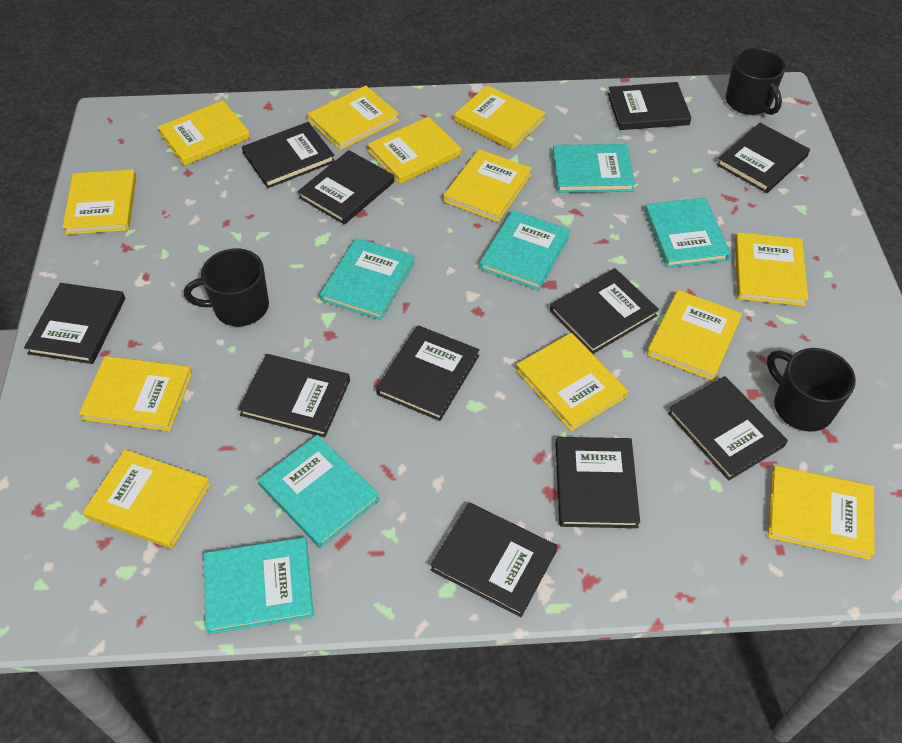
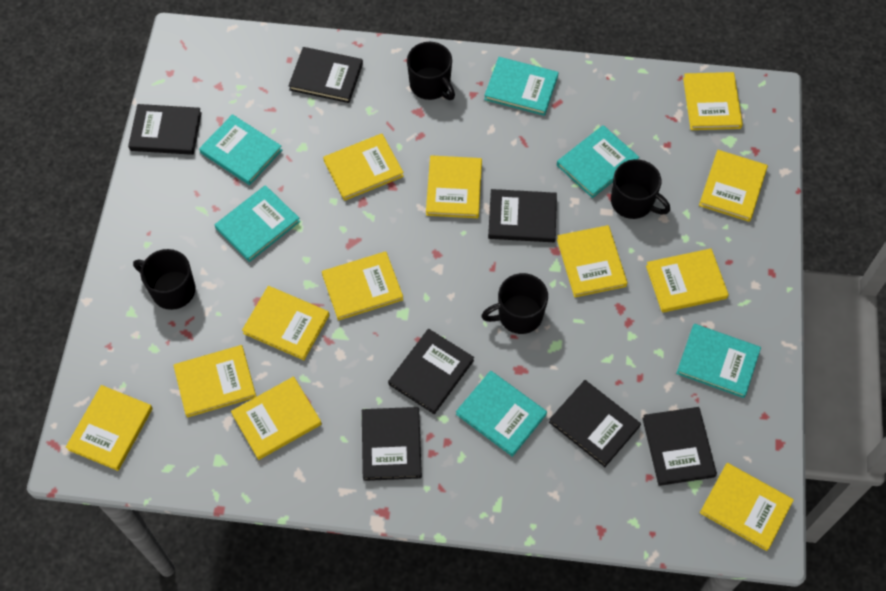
black book: [24,283,125,364] [238,354,350,437] [242,122,335,188] [298,150,394,225] [376,325,479,421] [430,503,558,617] [550,268,659,354] [555,437,640,528] [608,82,692,130] [668,376,788,481] [717,123,810,193] = 11 -> [128,104,202,155] [288,47,363,103] [362,407,422,481] [388,329,474,414] [488,189,557,242] [549,380,641,467] [642,407,717,486] = 7
black mug: [184,248,269,326] [725,48,786,115] [767,348,856,432] = 3 -> [133,249,195,310] [407,42,455,100] [481,273,548,334] [611,159,670,219] = 4

